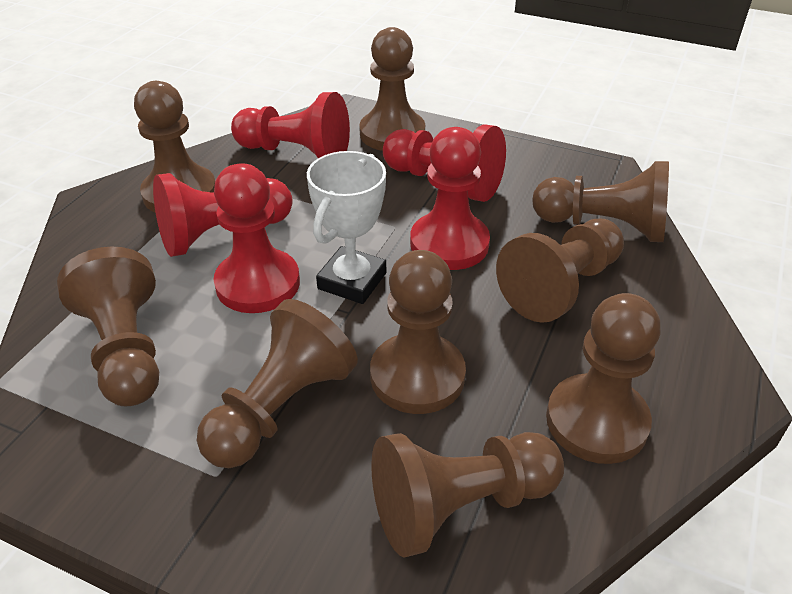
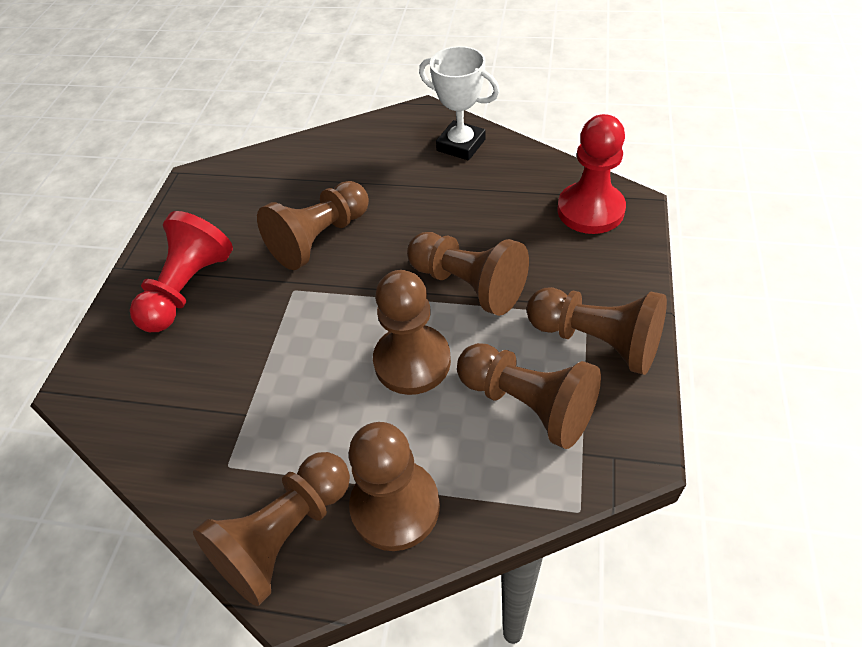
brown pawn: [57,246,159,406] [134,81,215,213] [197,299,358,468] [359,27,425,151] [370,250,466,414] [371,432,564,558] [496,219,624,323] [532,161,669,242] [546,293,661,464] = 9 -> [193,452,350,606] [257,181,369,270] [349,422,440,551] [373,270,451,395] [407,232,529,316] [457,343,601,449] [527,287,667,375] = 7
red pawn: [153,173,293,257] [214,163,300,313] [231,92,350,158] [383,125,506,202] [410,127,490,270] = 5 -> [130,211,233,332] [557,114,626,234] = 2

